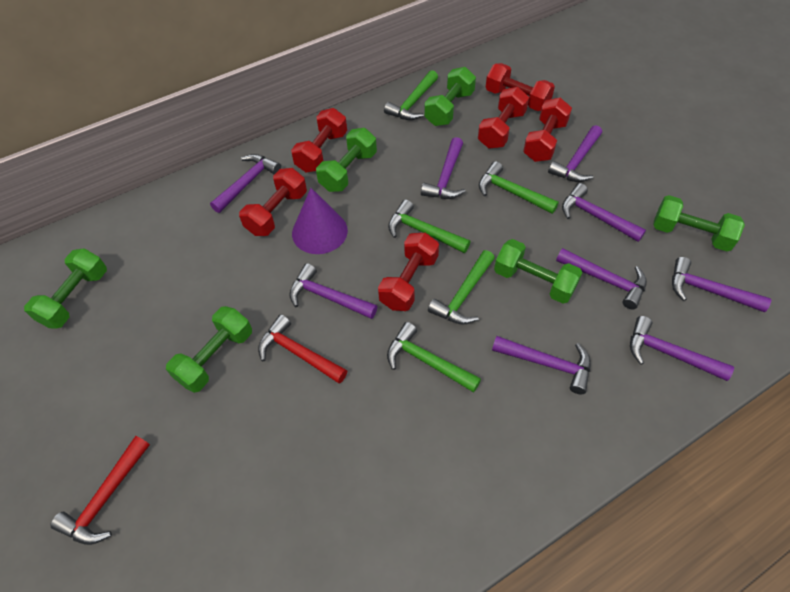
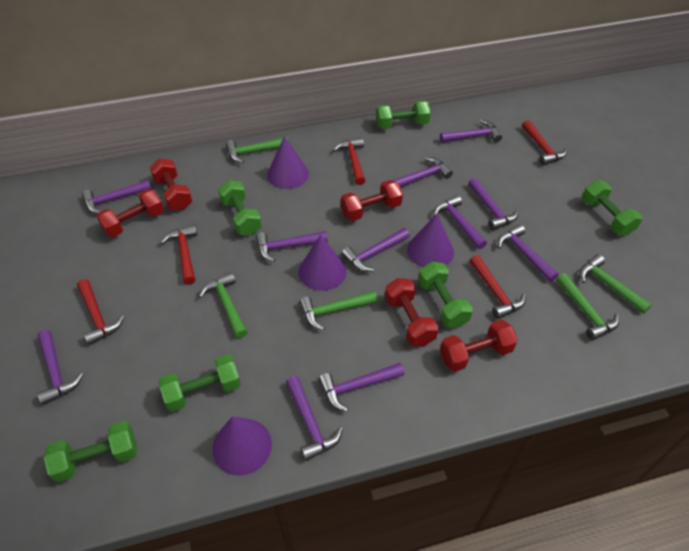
purple cone: [292,188,348,254] = 1 -> [212,416,272,476] [267,136,309,189] [299,235,346,291] [407,214,454,267] = 4
purple hammer: [210,154,281,213] [289,263,377,319] [421,137,466,199] [492,336,591,394] [548,125,602,182] [556,248,647,310] [562,183,646,242] [630,316,734,381] [672,257,771,312] = 9 -> [38,330,83,405] [82,180,151,214] [256,231,328,262] [286,376,343,461] [318,363,404,412] [341,228,410,272] [392,157,453,188] [433,195,487,249] [440,120,502,143] [468,178,518,230] [497,224,558,282] = 11
red dumbbell: [239,168,307,236] [291,108,347,172] [378,233,439,311] [478,87,529,149] [486,63,555,111] [523,98,572,162] = 6 -> [96,189,164,237] [149,158,192,210] [341,180,403,221] [385,278,439,346] [440,320,518,372] = 5
red hammer: [50,436,150,545] [258,314,347,384] = 2 -> [77,279,124,345] [160,225,198,285] [333,138,365,185] [469,255,526,319] [522,120,567,165] = 5

